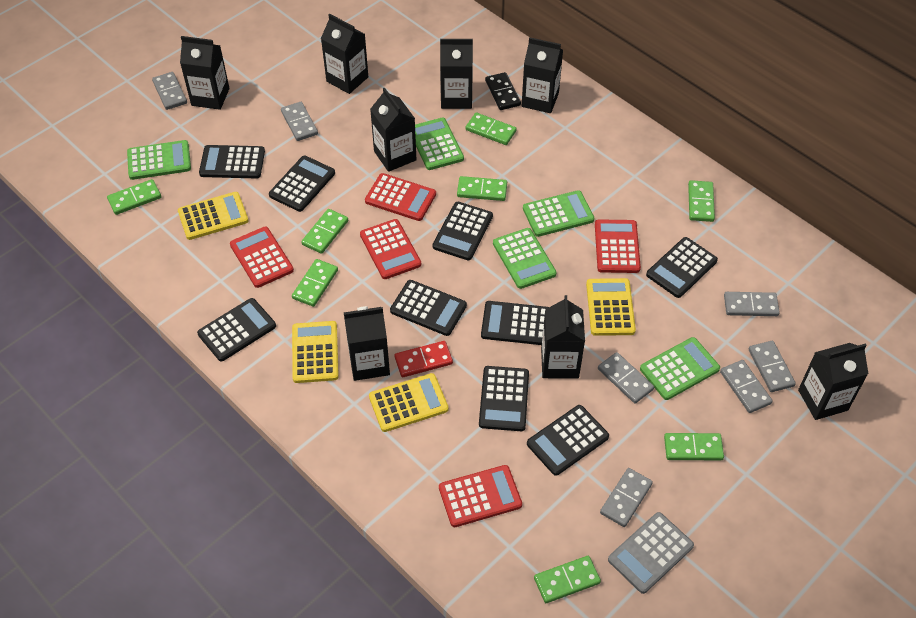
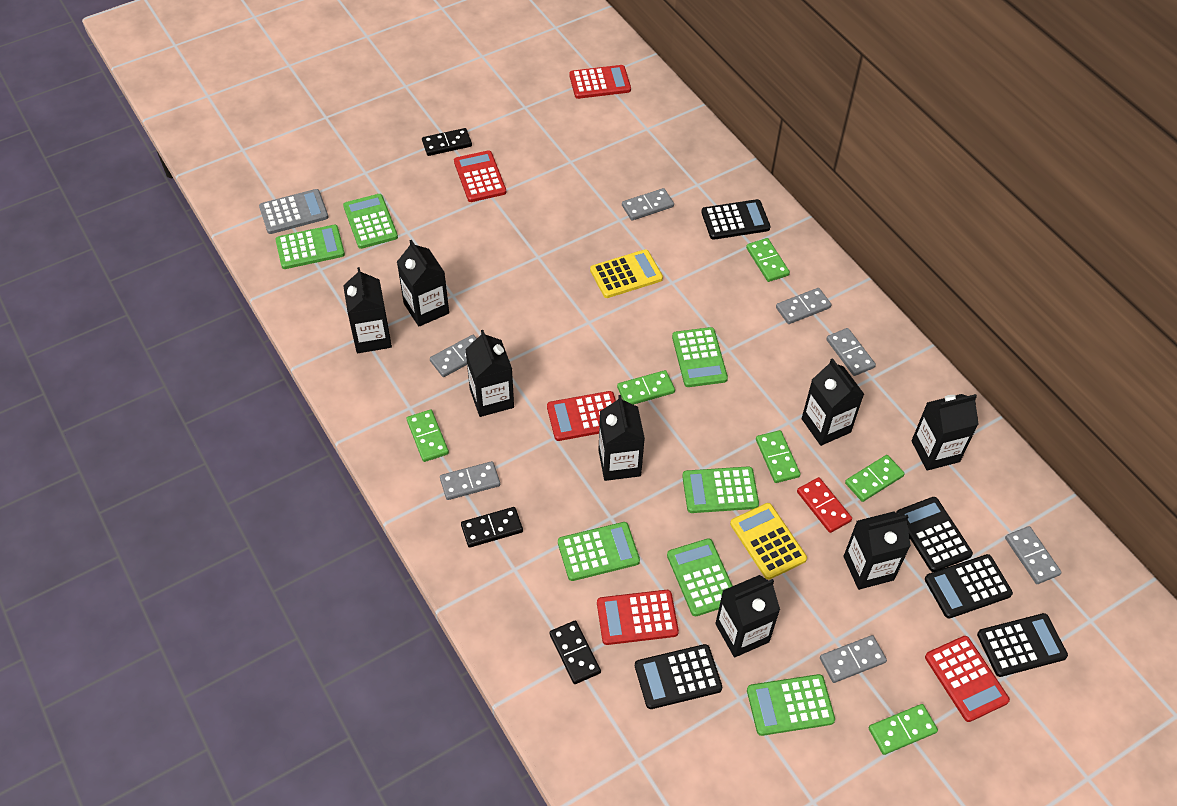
black calculator: [197,298,276,361] [199,145,265,179] [269,156,335,212] [390,280,467,336] [432,202,493,260] [479,366,529,431] [481,301,549,345] [527,405,609,476] [646,237,718,298] = 9 -> [635,644,722,709] [701,199,770,240] [896,497,973,572] [925,554,1013,619] [977,613,1068,677] = 5
black domino: [485,72,521,110] = 1 -> [422,128,472,156] [461,507,523,548] [549,621,601,684] = 3
green calculator: [127,140,191,180] [415,118,464,170] [493,228,556,289] [523,190,594,237] [640,337,720,400] = 5 -> [275,225,345,269] [343,194,398,249] [558,522,640,581] [667,538,733,616] [672,327,728,387] [682,466,759,513] [747,674,835,736] = 7
green domino: [107,179,161,215] [292,259,338,307] [301,209,348,254] [457,176,507,201] [466,112,517,145] [534,556,601,603] [664,433,724,460] [688,180,715,222] = 8 -> [407,410,449,462] [617,370,675,405] [746,238,790,282] [756,430,801,483] [845,455,905,502] [869,704,938,755] = 6
yellow calculator: [178,192,249,240] [292,321,339,383] [369,373,449,432] [586,278,636,336] = 4 -> [590,249,663,298] [730,503,807,580] = 2

